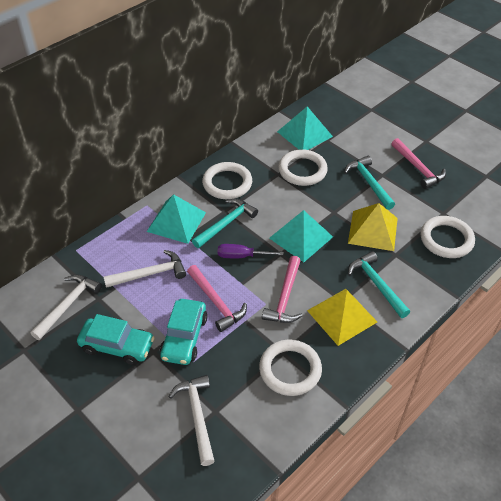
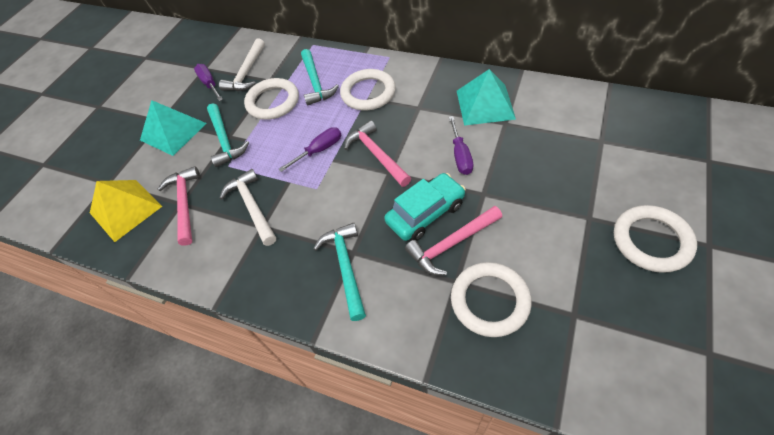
purple screwdriver: [218,244,283,258] = 1 -> [194,64,223,101] [279,127,341,172] [449,116,473,175] = 3
turquoise car: [77,314,155,365] [160,299,208,365] = 2 -> [384,173,466,241] = 1
turquoise pyramid: [147,194,206,244] [269,210,333,262] [277,106,333,150] = 3 -> [140,100,206,156] [457,69,516,126] = 2
white hammer: [30,274,102,340] [104,250,186,288] [169,375,215,466] = 3 -> [219,38,265,91] [220,169,276,246] = 2
yellow pyramid: [307,289,377,346] [348,203,398,251] = 2 -> [90,180,162,242] = 1

